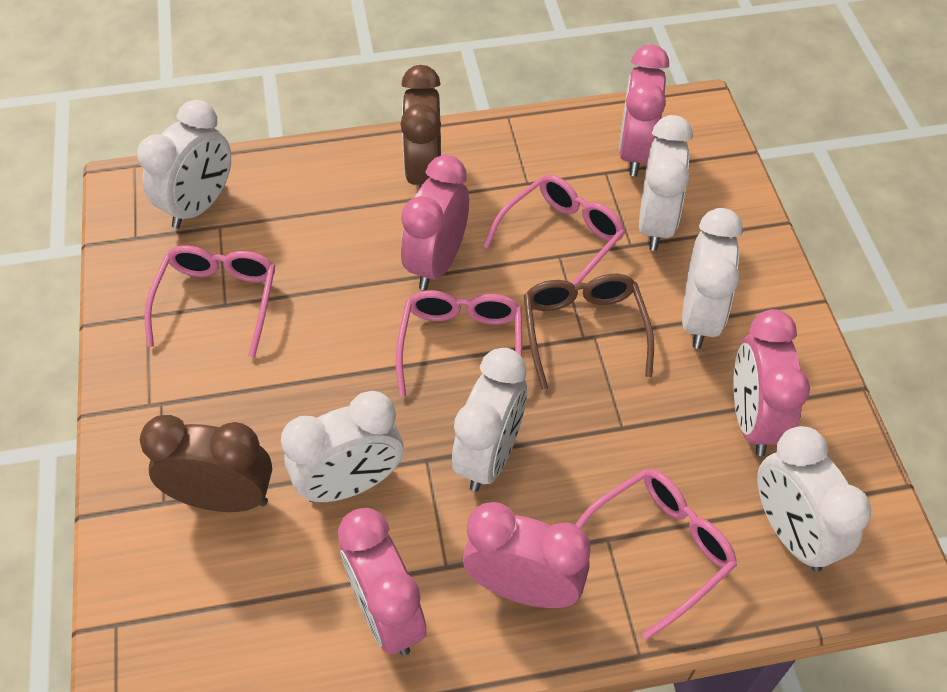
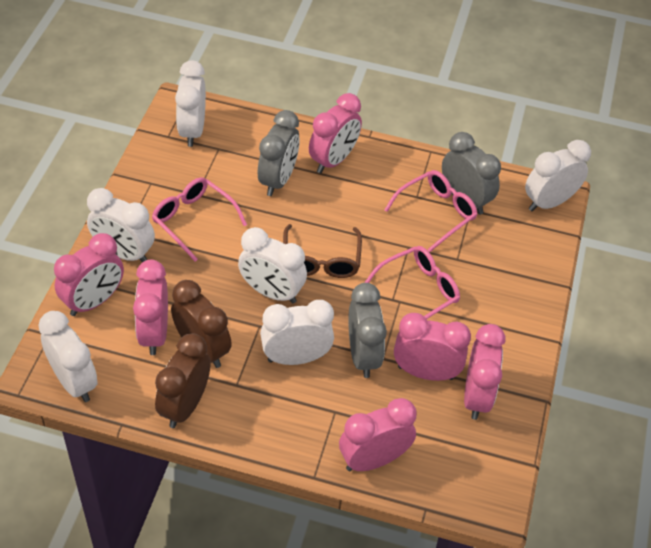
grey clock: none = 0 -> [258,110,300,196] [348,283,387,378] [442,132,501,215] = 3
pink clock: [338,508,426,656] [401,155,469,290] [463,502,591,608] [619,45,669,176] [734,309,810,456] = 5 -> [54,233,124,316] [133,260,168,355] [309,93,362,173] [339,398,416,471] [394,313,471,381] [464,324,505,420] = 6
pink glasses: [144,245,275,358] [396,290,522,397] [483,175,625,285] [575,469,737,640] = 4 -> [152,177,247,262] [364,246,460,319] [384,170,478,252] = 3

